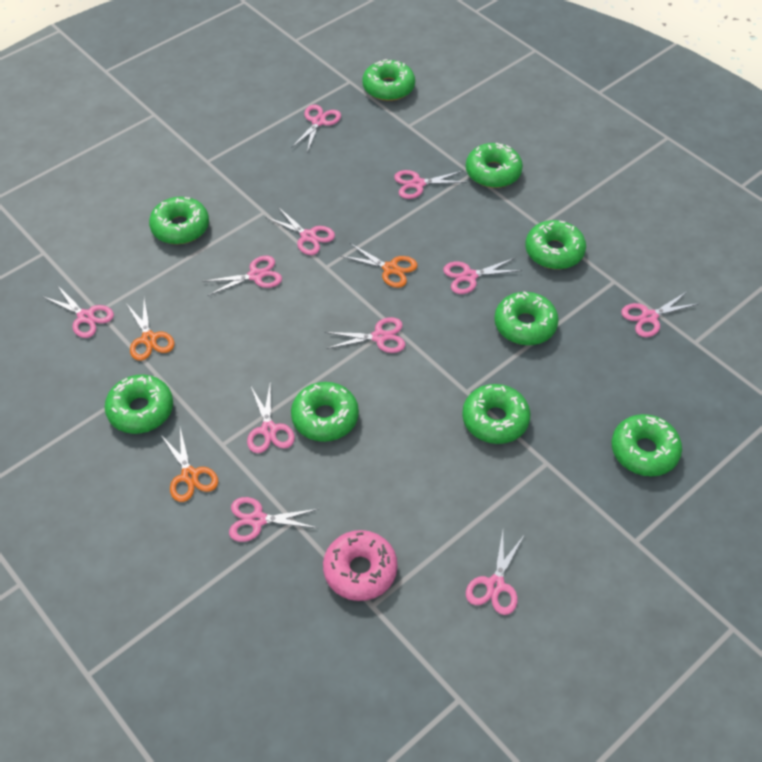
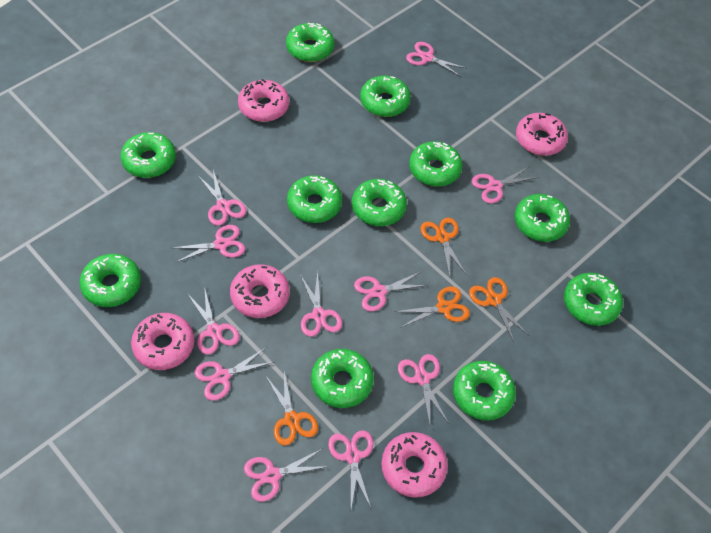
green donut: [105,375,173,434] [149,197,209,244] [291,382,359,442] [362,59,415,101] [462,384,530,444] [466,143,523,188] [494,292,559,345] [525,220,586,269] [612,414,682,476] = 9 -> [80,254,141,307] [121,132,176,178] [286,23,335,62] [287,175,342,223] [311,349,374,408] [352,179,407,226] [360,76,411,117] [409,141,462,186] [453,361,516,421] [515,194,570,242] [564,273,623,326] = 11
orange scissors: [126,298,174,361] [160,428,218,502] [341,243,418,288] = 3 -> [266,372,318,446] [395,287,470,328] [421,218,466,277] [469,277,528,342] = 4
pink donut: [323,530,398,601] = 1 -> [131,313,194,370] [230,264,290,318] [238,79,289,122] [381,432,448,498] [516,113,568,156] = 5

